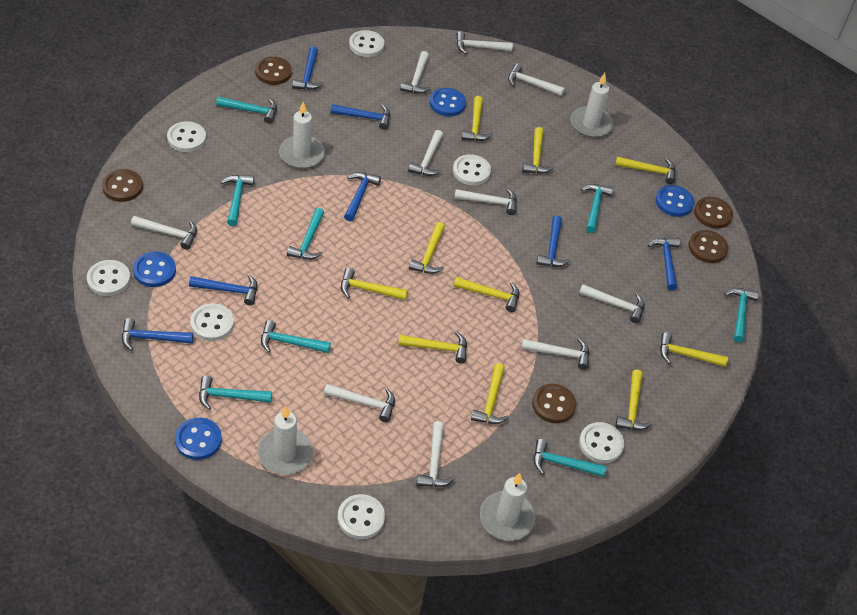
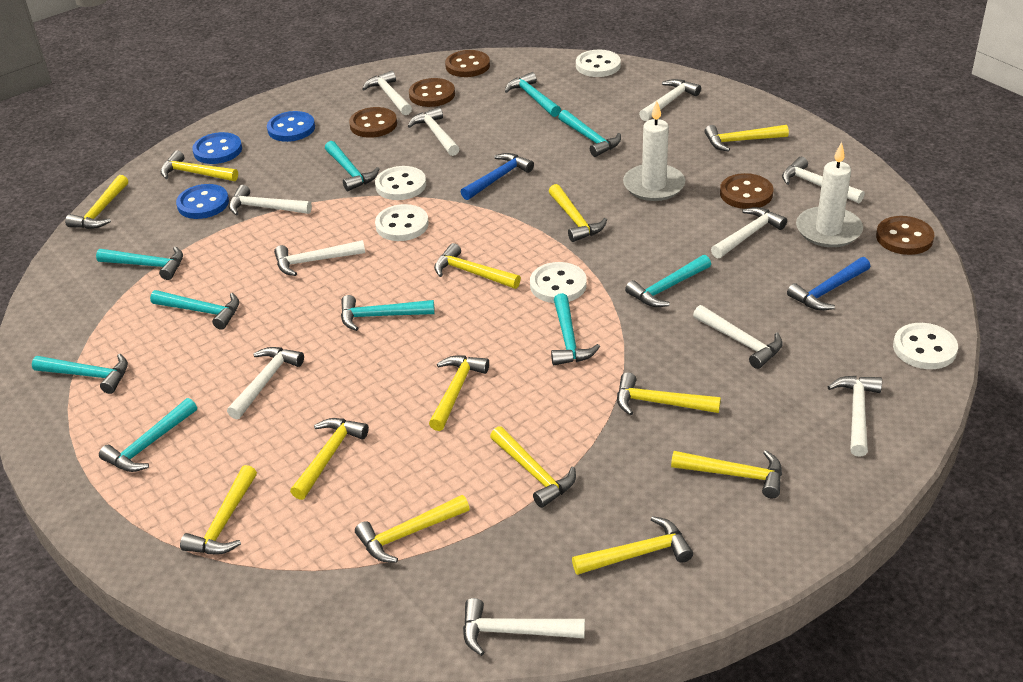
blue button: [133,251,176,287] [175,418,222,460] [429,88,466,116] [656,185,694,217] = 4 -> [176,184,229,219] [192,132,242,164] [267,111,315,142] = 3
blue hammer: [122,318,194,351] [189,275,258,305] [292,46,323,90] [330,104,390,130] [344,172,381,221] [536,215,570,267] [648,237,680,290] = 7 -> [461,153,534,200] [787,257,870,310] = 2
turquoise hammer: [199,376,272,410] [216,97,277,124] [221,175,254,226] [261,320,331,353] [287,208,324,260] [534,439,606,477] [581,184,613,233] [724,288,759,342] = 8 -> [32,354,128,394] [96,246,183,280] [99,398,197,472] [150,290,239,330] [325,141,379,191] [341,295,435,331] [505,72,561,117] [551,293,600,365] [558,110,621,157] [625,255,711,307] = 10
white button: [87,260,130,296] [167,121,206,152] [190,303,234,341] [338,494,385,539] [349,30,384,57] [453,154,491,186] [579,422,624,463] = 7 -> [375,166,426,200] [375,204,429,241] [530,262,587,303] [576,50,621,77] [893,323,958,369] = 5
white candle: [258,406,313,475] [279,102,325,169] [480,473,535,541] [571,73,614,138] = 4 -> [623,101,685,201] [796,142,863,247] = 2
white hammer: [131,216,197,250] [324,384,395,422] [400,51,431,94] [408,130,443,176] [416,421,455,487] [454,188,517,215] [456,31,513,54] [508,63,565,96] [521,338,589,370] [579,284,645,323] = 10 -> [227,347,304,419] [229,185,312,216] [274,240,365,276] [362,71,412,115] [408,107,460,156] [463,598,585,656] [639,79,701,121] [693,305,783,369] [711,207,787,258] [782,157,865,203] [828,376,882,457] = 11
yellow hammer: [341,268,408,300] [398,332,467,364] [409,222,445,274] [454,277,519,312] [462,96,493,141] [471,363,509,424] [522,127,554,174] [615,157,676,184] [615,370,653,430] [660,332,728,367] = 10 -> [65,175,128,229] [161,150,238,181] [180,465,257,554] [290,418,369,500] [355,495,470,563] [429,355,489,431] [434,243,521,289] [490,426,576,508] [549,184,607,242] [572,516,693,575] [617,372,721,415] [671,450,782,498] [704,125,789,152] = 13

